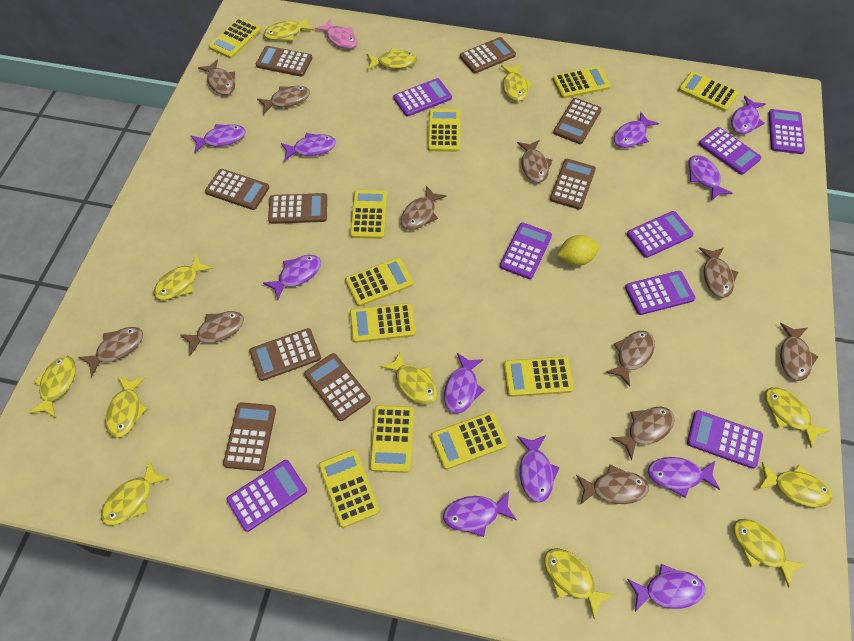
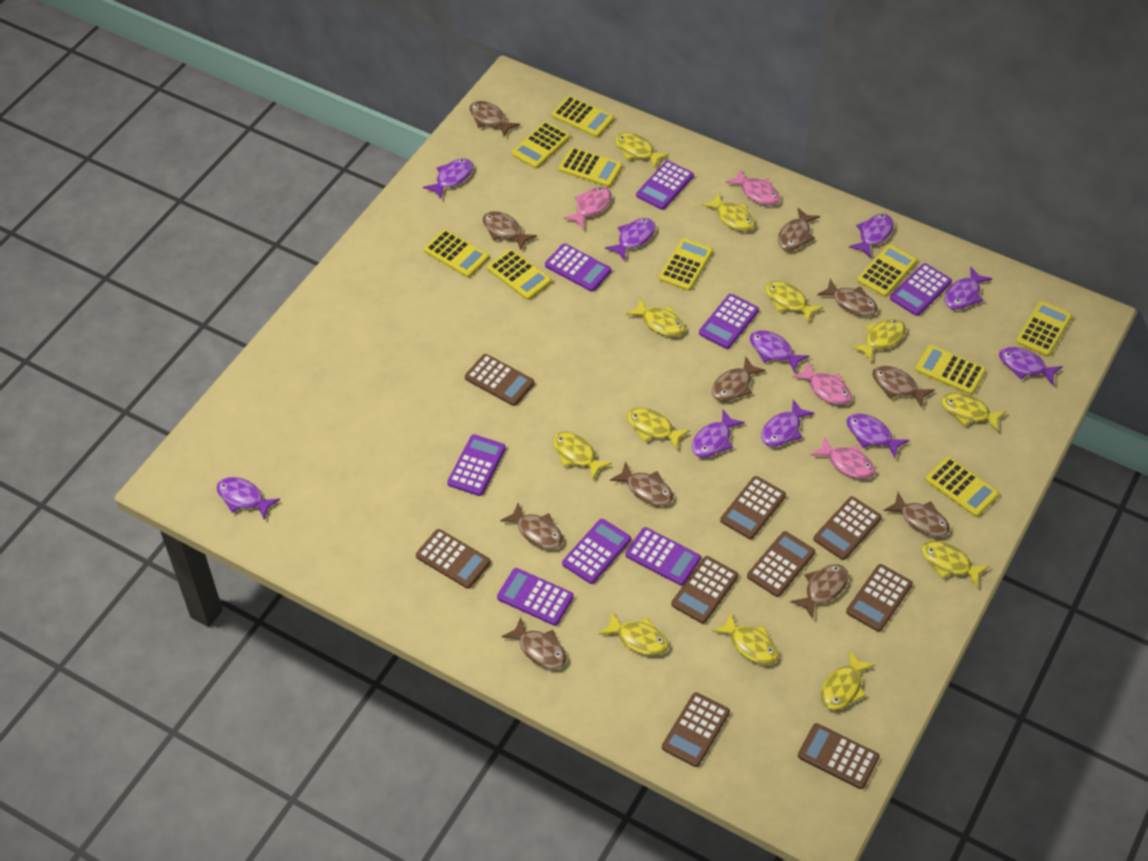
pink fish: [315,19,358,49] = 1 -> [563,187,611,230] [725,169,780,206] [792,362,852,405] [811,436,875,479] = 4
purple fish: [190,124,246,153] [263,255,321,299] [281,133,336,161] [443,491,517,537] [444,353,484,413] [517,435,560,503] [614,112,659,148] [627,564,705,612] [648,457,720,498] [688,155,733,201] [731,96,766,134] = 11 -> [217,477,280,519] [423,159,473,199] [605,218,656,260] [692,410,745,458] [750,330,809,373] [761,399,815,447] [847,413,909,458] [849,214,894,258] [945,267,992,310] [999,347,1063,386] = 10
yellow calculator: [209,18,261,58] [319,449,379,528] [345,257,413,306] [350,190,387,239] [350,303,416,343] [370,405,414,473] [428,109,460,152] [431,412,507,470] [503,356,574,397] [552,66,611,98] [678,71,738,111] = 11 -> [424,229,489,277] [487,249,552,300] [512,121,570,169] [552,96,614,137] [559,147,623,187] [659,238,713,291] [857,244,917,297] [915,345,986,395] [925,457,999,517] [1016,301,1072,357] = 10
yellow lemon: [557,235,599,266] = 1 -> none = 0

